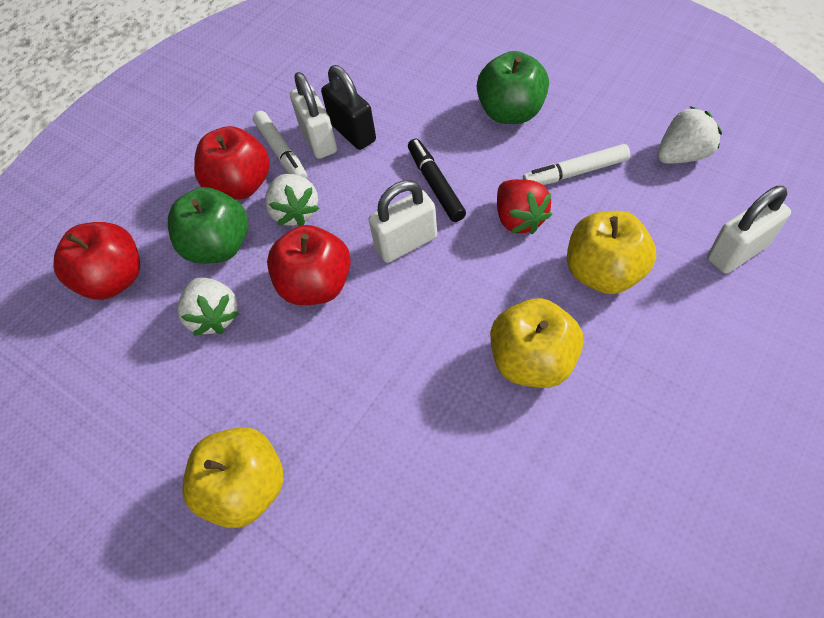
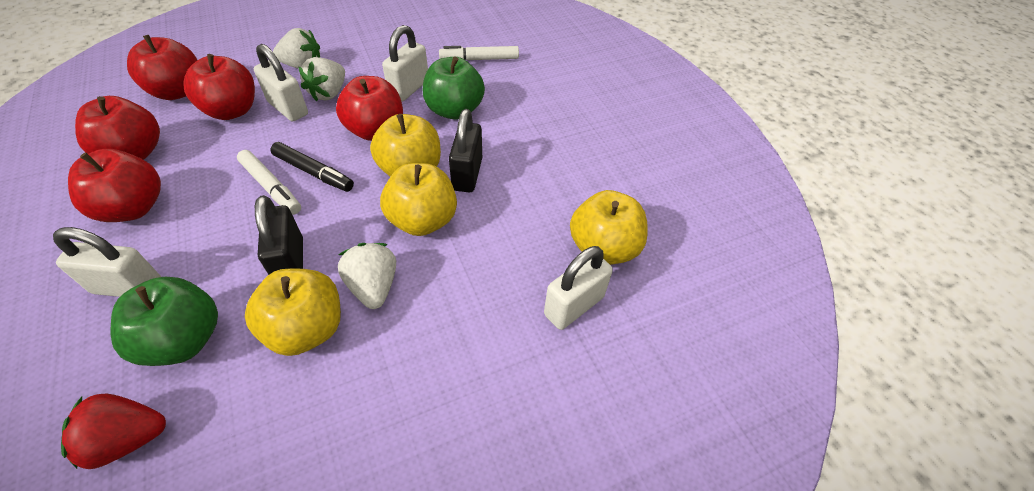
black padlock: [321,65,376,150] = 1 -> [255,195,303,275] [449,109,482,193] = 2
red apple: [53,222,140,300] [194,126,270,200] [267,225,351,305] = 3 -> [68,149,161,222] [75,96,160,160] [127,35,197,100] [183,54,255,120] [336,76,403,141] = 5
white padlock: [290,72,337,159] [368,180,437,263] [707,186,791,274] = 3 -> [53,227,161,297] [254,44,308,121] [382,25,428,101] [544,246,613,330] = 4
yellow apple: [182,427,284,528] [490,298,584,388] [567,211,656,294] = 3 -> [245,268,341,356] [370,114,441,177] [380,163,457,236] [570,190,648,265] = 4

